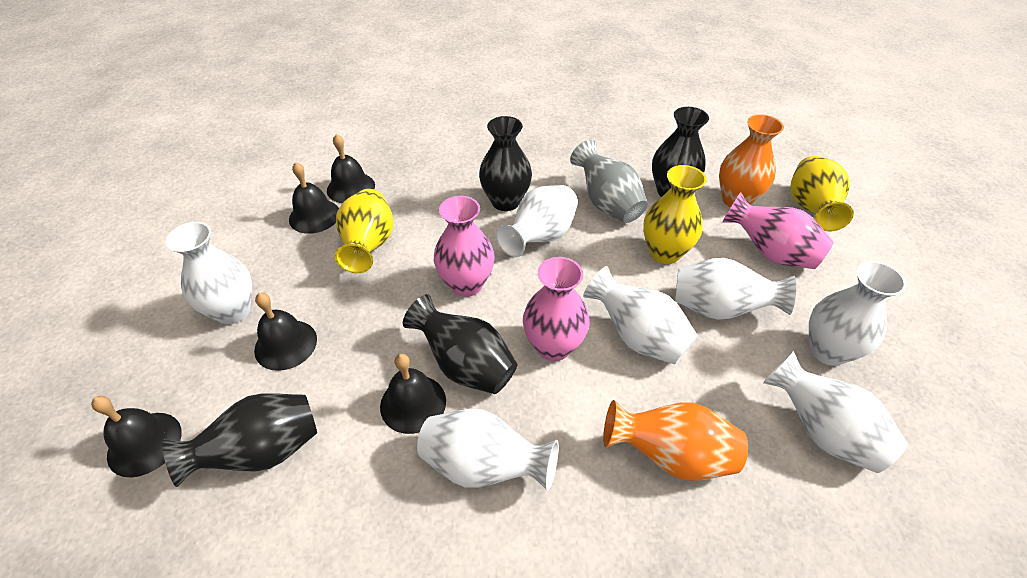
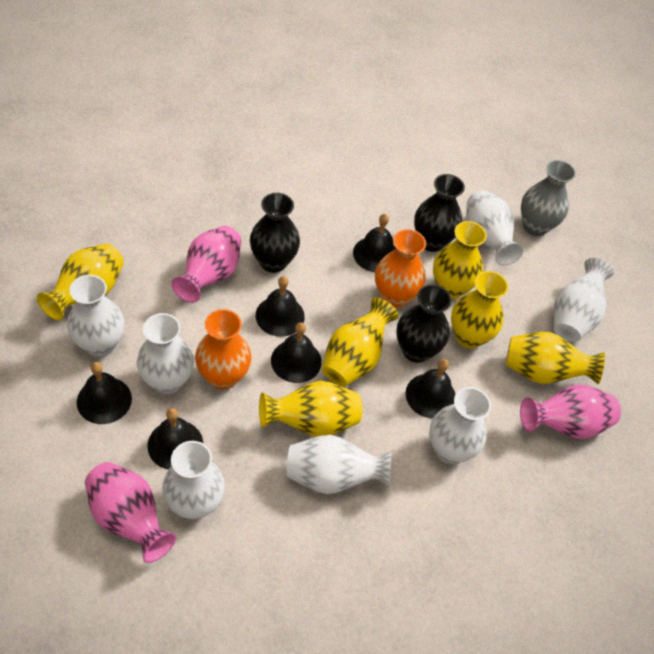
black bell: [91,396,182,477] [254,293,317,371] [289,162,339,234] [327,134,375,203] [380,354,446,434] = 5 -> [77,362,132,424] [147,408,203,470] [256,276,305,337] [271,323,322,383] [353,214,396,272] [405,359,456,419] = 6
black vase: [162,393,317,487] [403,294,517,394] [479,116,532,211] [652,107,709,197] = 4 -> [250,193,300,273] [396,284,452,363] [414,174,465,252] = 3
yellow vase: [335,189,393,273] [643,165,707,264] [790,156,854,232] = 3 -> [37,244,124,321] [259,381,362,437] [322,297,399,387] [433,221,487,299] [451,271,508,349] [506,332,605,384] = 6

